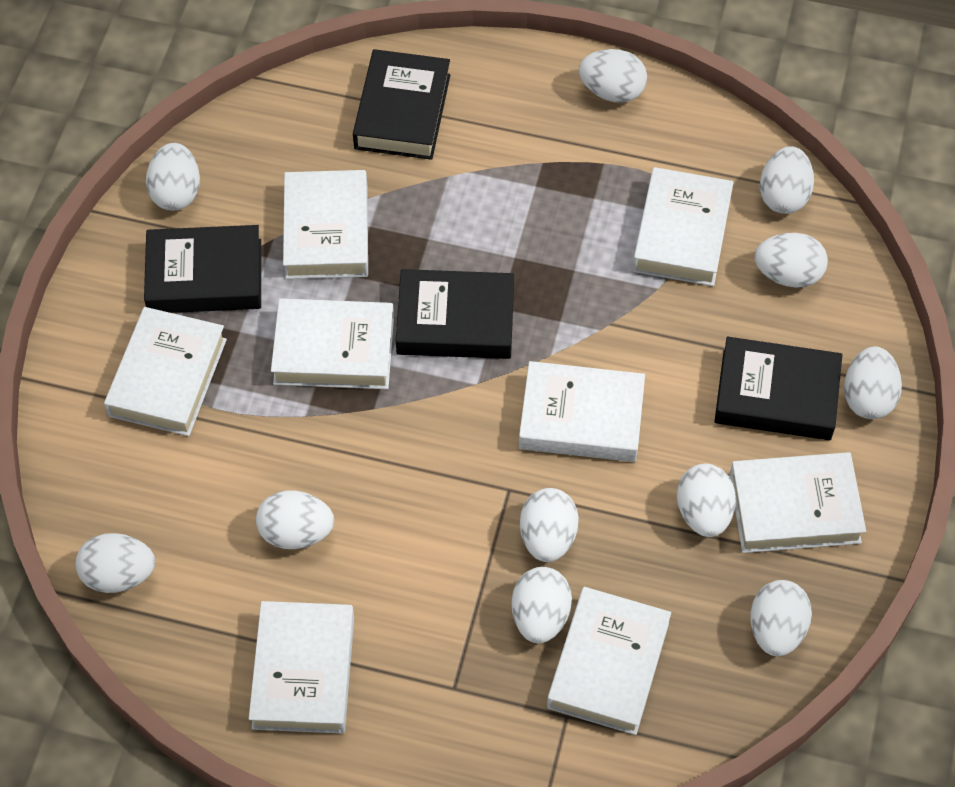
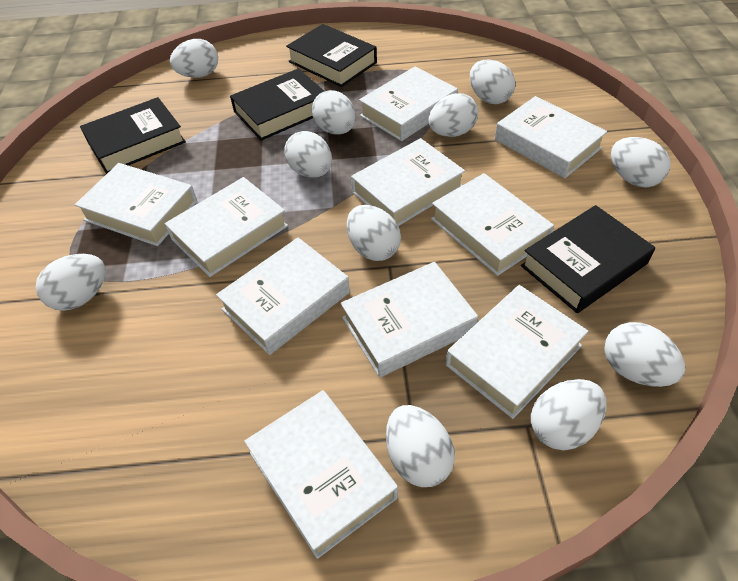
white book: [104,307,227,436] [249,601,354,734] [271,298,394,389] [283,170,368,279] [519,361,645,462] [547,587,671,735] [632,167,734,286] [729,452,866,553] = 8 -> [75,163,197,246] [165,177,288,277] [216,238,350,355] [244,390,398,559] [341,262,478,377] [351,138,465,226] [359,66,458,141] [431,173,554,276] [446,285,589,419] [495,96,607,178] = 10

